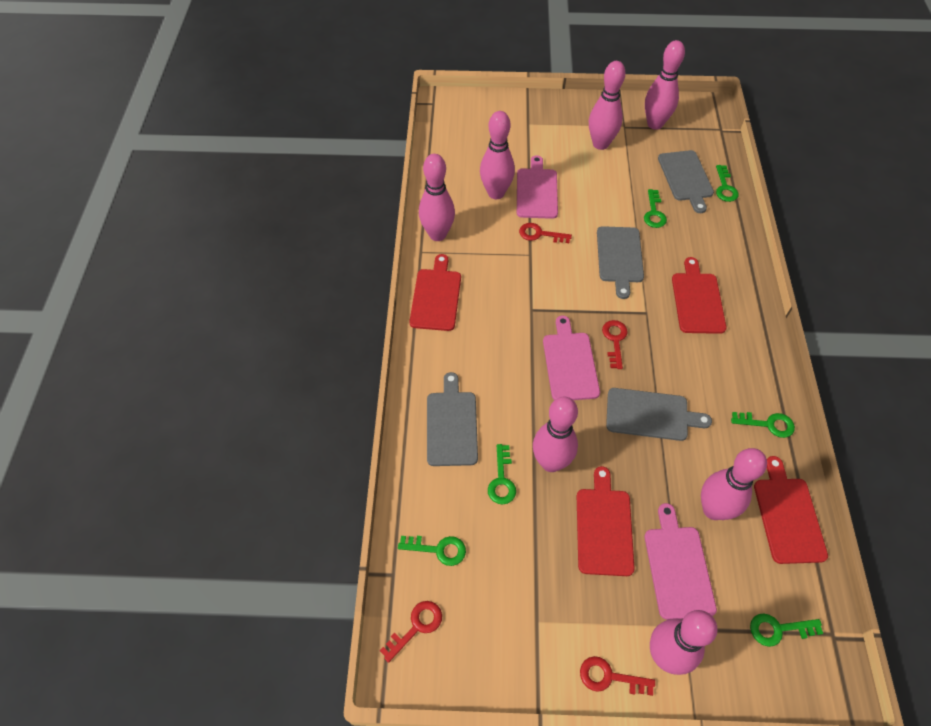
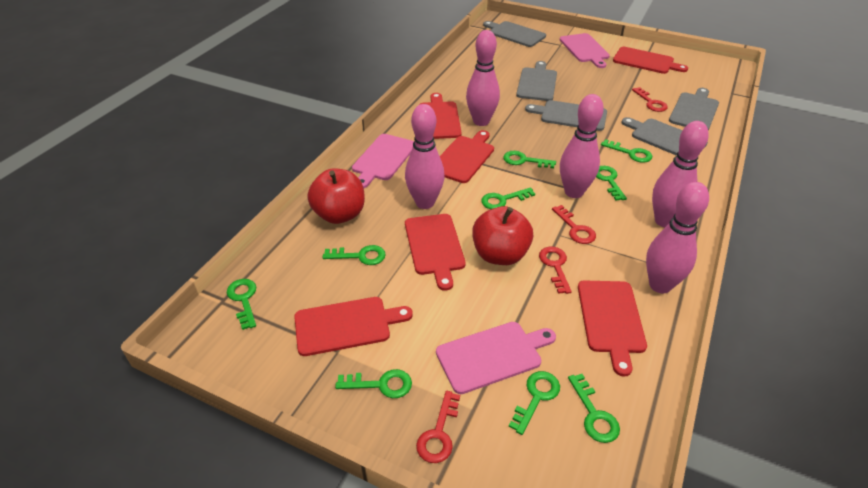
green key: [398,536,466,566] [488,444,516,504] [644,189,667,228] [716,165,739,202] [731,412,795,438] [750,613,823,647] = 6 -> [227,279,256,330] [322,245,386,265] [335,369,412,398] [481,187,535,209] [503,151,556,168] [509,371,560,435] [568,374,620,443] [596,166,627,201] [601,139,652,163] = 9
grey cutting board: [427,372,478,466] [597,226,644,299] [606,388,712,441] [658,150,714,213] = 4 -> [483,21,546,47] [516,61,557,101] [525,100,607,131] [622,117,708,156] [669,88,719,130] = 5
pink bowling pin: [419,154,455,241] [480,111,515,199] [533,396,578,472] [589,61,626,150] [645,40,685,130] [650,610,718,675] [701,448,767,520] = 7 -> [405,104,445,209] [466,30,500,126] [560,94,604,198] [646,182,709,293] [652,121,709,227] = 5
red apple: none = 0 -> [307,168,365,224] [472,206,533,265] = 2
red cutting board: [409,254,461,331] [577,466,635,576] [672,257,727,334] [754,456,828,564] = 4 -> [294,297,413,356] [405,214,466,291] [419,93,462,139] [440,130,494,183] [578,281,647,377] [613,47,688,74] = 6

